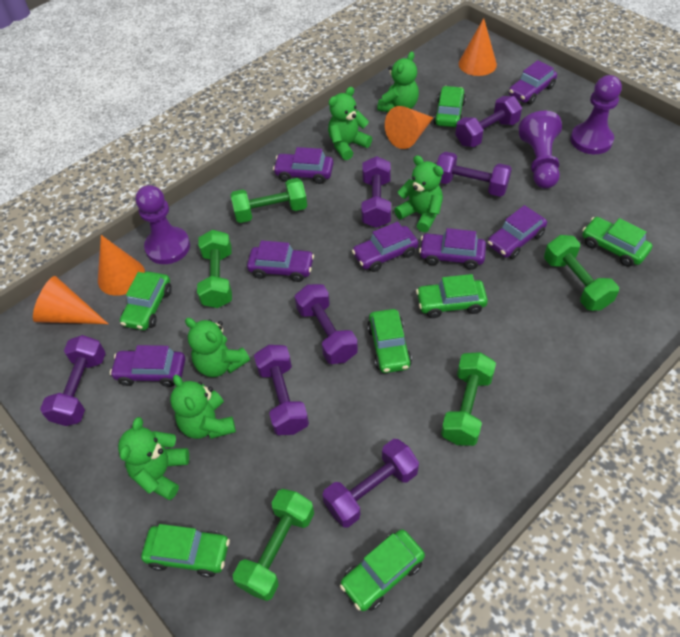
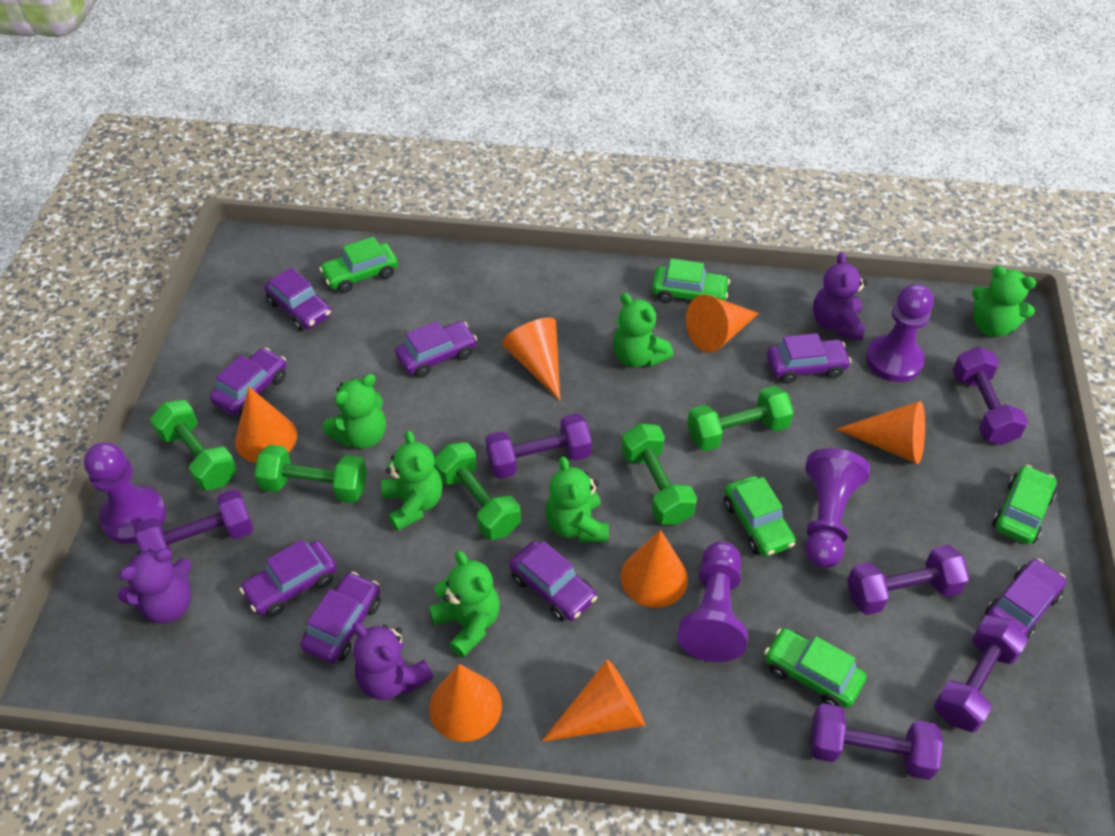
green car: [120,271,172,330] [141,524,230,577] [340,529,425,611] [367,309,412,373] [416,274,488,318] [433,86,466,127] [582,217,653,267] = 7 -> [319,237,398,293] [652,258,730,303] [724,476,796,557] [764,628,866,708] [992,465,1057,545] = 5
orange cone: [33,276,108,324] [98,235,145,296] [385,106,434,149] [459,18,497,76] = 4 -> [235,387,297,463] [429,664,502,742] [502,318,560,401] [542,659,645,742] [621,530,688,608] [686,295,759,353] [836,401,925,464] = 7
purple car: [110,345,185,387] [247,240,314,282] [273,147,333,184] [352,222,418,272] [419,228,486,270] [488,205,547,259] [509,60,557,104] = 7 -> [210,348,287,416] [239,539,337,617] [264,267,332,331] [301,572,380,664] [395,321,477,378] [509,541,597,621] [767,333,851,384] [985,559,1066,639] = 8
purple dumbbell: [40,335,106,426] [254,345,309,435] [295,284,358,364] [322,439,419,528] [362,156,391,228] [436,152,512,197] [455,96,522,147] = 7 -> [134,489,253,560] [485,414,592,479] [810,704,943,780] [847,545,970,615] [934,615,1028,732] [952,347,1028,445] = 6
purple pawn: [136,185,190,264] [518,111,562,189] [571,75,622,154] = 3 -> [84,442,166,544] [677,541,748,662] [805,448,870,568] [866,284,934,382] = 4
purple teddy bear: none = 0 -> [118,549,192,624] [352,623,433,700] [813,252,867,340] = 3

